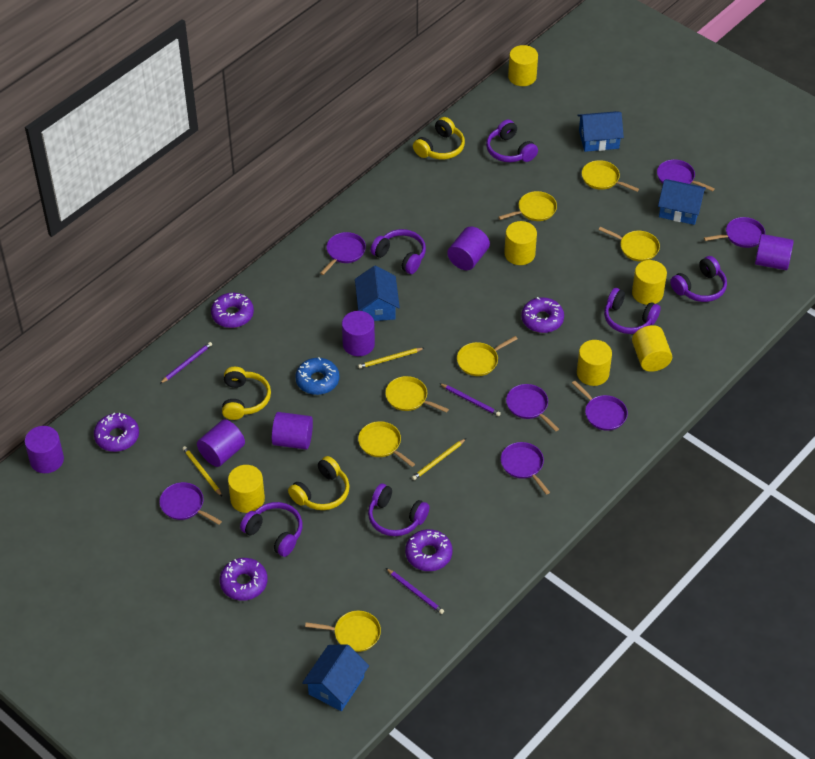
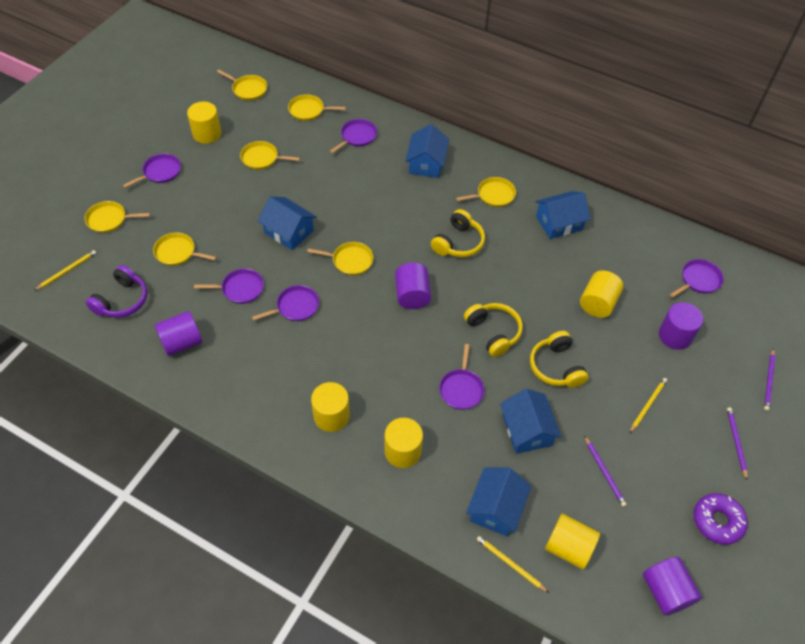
blue donut: [295,357,340,395] = 1 -> none = 0
blue house: [302,644,369,711] [355,265,400,321] [577,111,624,152] [658,179,706,225] = 4 -> [258,197,316,250] [405,124,449,178] [466,468,531,537] [500,389,561,454] [535,191,591,239] = 5
purple cylinder: [25,426,64,473] [197,419,245,467] [272,412,313,449] [342,311,375,356] [447,226,490,270] [755,234,794,270] = 6 -> [154,311,202,356] [395,262,431,309] [643,557,702,615] [659,302,703,350] = 4
purple donut: [94,413,139,452] [211,293,254,328] [220,558,268,601] [405,529,452,571] [521,297,564,333] = 5 -> [694,493,748,545] = 1
purple headphones: [240,502,302,557] [368,484,430,536] [370,229,426,274] [486,120,538,162] [604,288,661,334] [670,256,727,302] = 6 -> [86,265,147,318] = 1
purple pan: [159,482,222,525] [320,232,366,275] [501,442,550,495] [506,384,559,431] [572,381,628,431] [657,160,715,191] [704,217,765,248] = 7 -> [123,154,181,188] [194,269,264,304] [252,285,319,321] [330,119,377,153] [439,344,484,410] [670,259,724,298] = 6
yellow cylinder: [228,465,265,513] [504,221,537,265] [508,45,538,86] [577,340,612,386] [632,260,667,305] [632,325,672,372] = 6 -> [187,102,221,144] [311,382,350,432] [384,418,423,468] [545,514,600,569] [580,270,623,318] = 5

